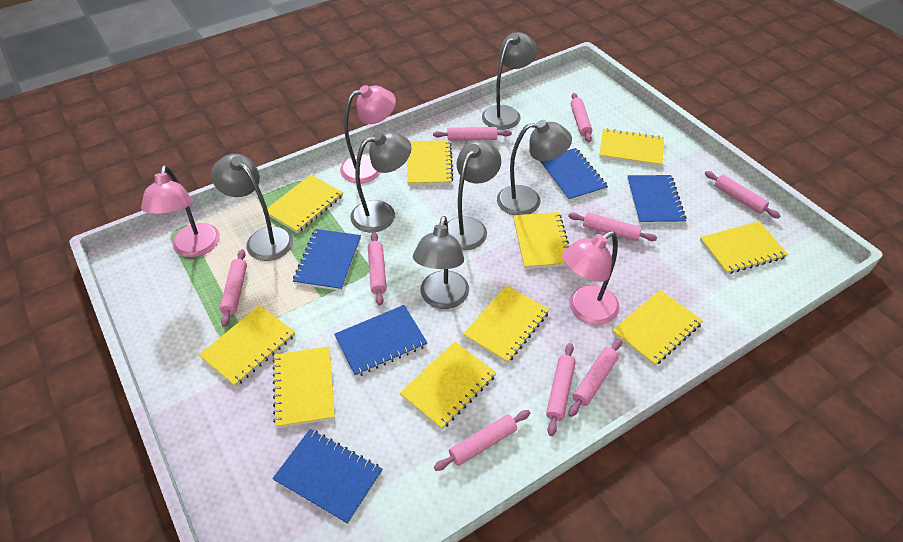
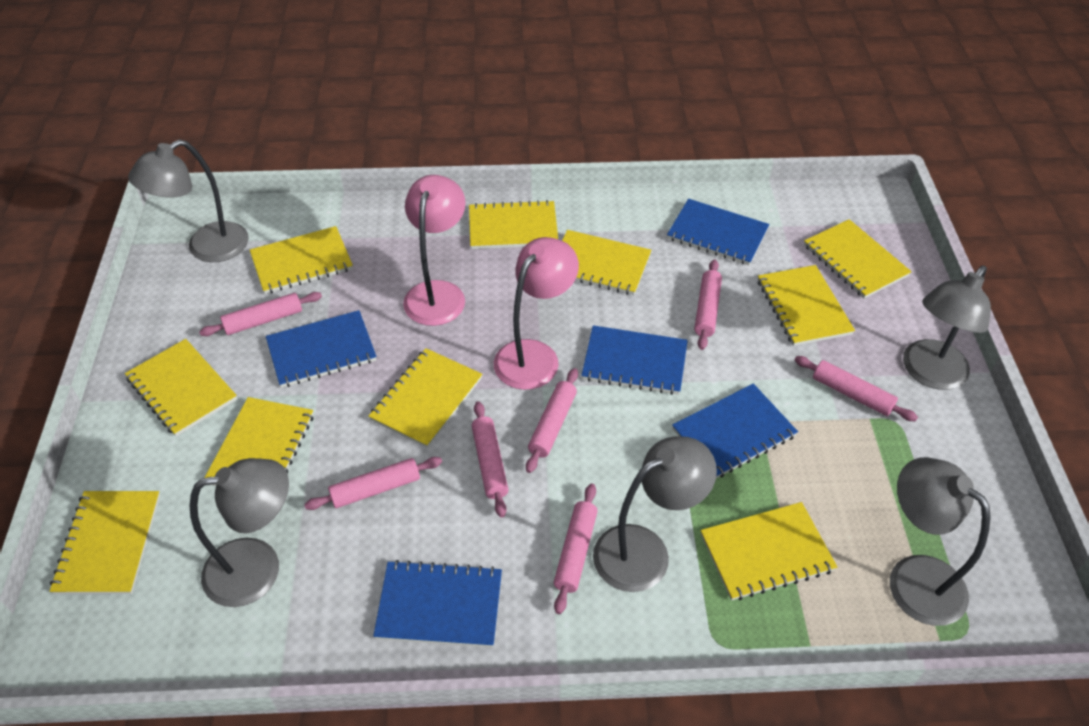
grey lamp: [211,154,293,261] [350,131,411,233] [413,216,469,309] [447,140,501,250] [482,32,537,130] [497,120,572,215] = 6 -> [128,140,249,262] [190,458,289,607] [593,436,717,592] [890,457,991,626] [903,266,991,390] = 5
pink lamp: [141,165,220,257] [340,85,396,183] [562,231,620,325] = 3 -> [403,175,466,326] [494,237,579,390] = 2
pink rolling pin: [220,249,247,327] [368,232,387,306] [433,127,512,141] [434,410,530,471] [546,343,576,436] [568,213,657,241] [568,338,622,417] [571,93,592,142] [705,171,780,218] = 9 -> [199,292,322,336] [304,457,442,510] [472,401,509,518] [526,368,578,473] [553,483,598,614] [694,259,722,350] [795,356,918,421] = 7

